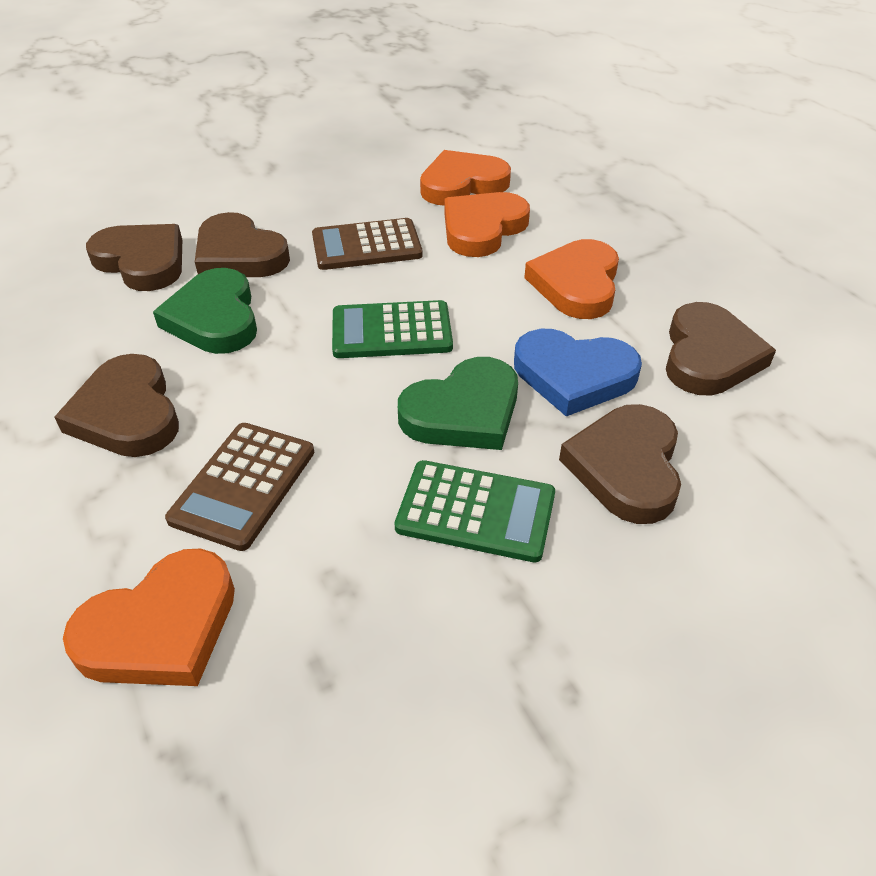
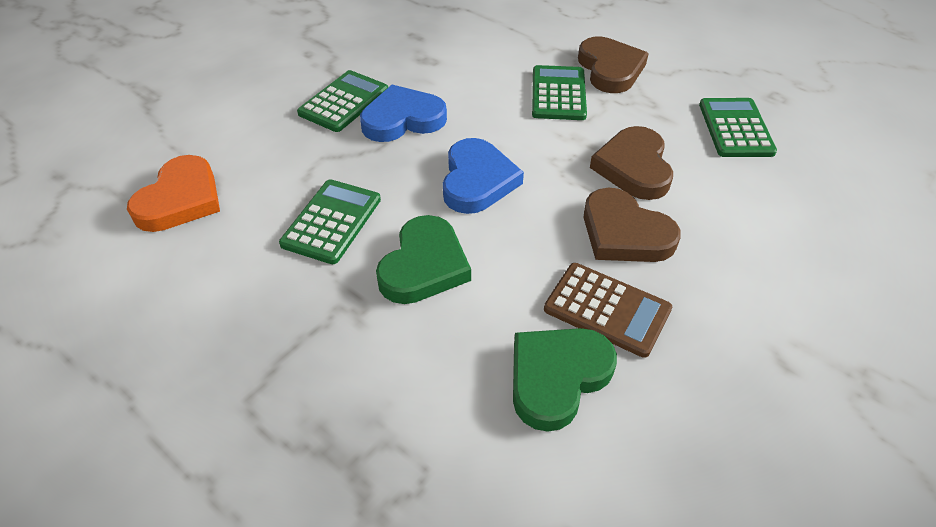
blue heart: [514,329,642,416] = 1 -> [360,85,447,142] [443,138,524,214] = 2
brown calculator: [165,423,314,551] [312,218,423,270] = 2 -> [544,263,672,358] = 1
brown heart: [55,354,179,457] [86,224,182,291] [195,212,290,277] [559,404,681,524] [666,302,776,396] = 5 -> [578,37,649,93] [584,188,681,262] [590,126,673,200] = 3
green calculator: [332,300,453,358] [395,460,555,562] = 2 -> [279,179,381,264] [297,70,388,132] [532,65,587,120] [699,98,777,157] = 4
orange heart: [63,549,235,686] [420,150,511,205] [444,192,530,257] [524,239,619,319] = 4 -> [127,155,220,232] = 1

